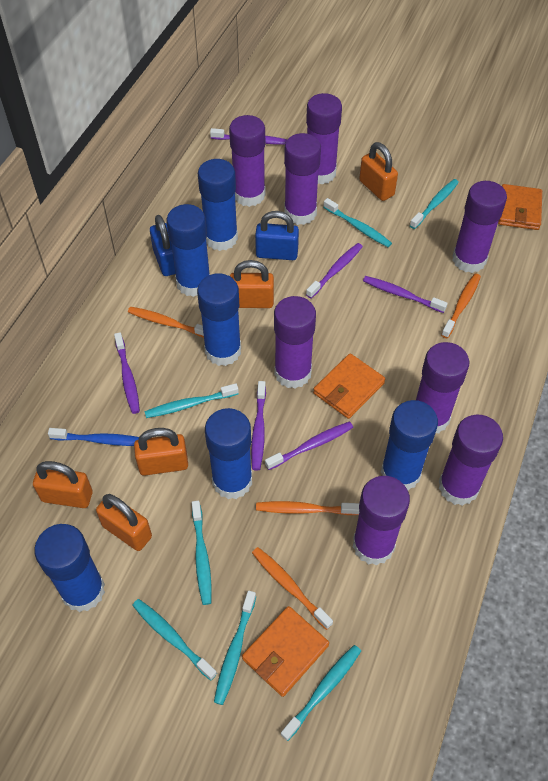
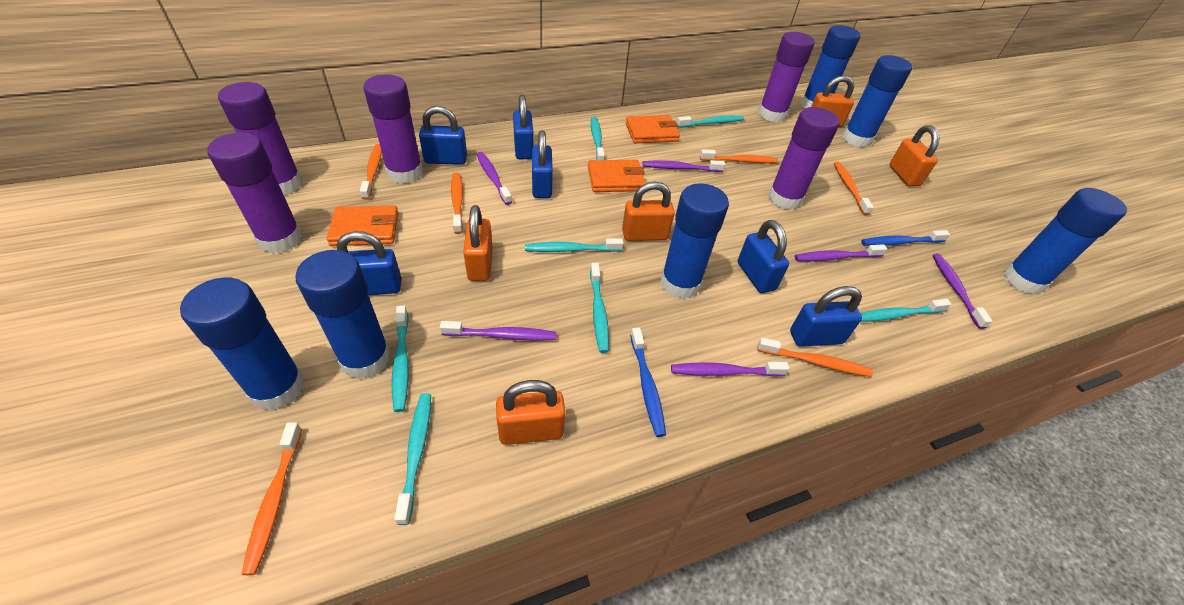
blue padlock: [150,215,176,276] [255,211,299,260] = 2 -> [337,231,401,295] [419,106,467,165] [513,95,534,159] [532,131,553,198] [738,220,789,293] [790,286,862,347] = 6
blue toothbrush: [48,428,139,446] = 1 -> [630,328,666,437] [861,230,950,246] = 2
orange toothbrush: [128,307,204,338] [252,547,333,630] [256,501,359,515] [441,273,481,338] = 4 -> [241,422,302,575] [360,144,382,200] [451,173,463,234] [700,149,778,163] [757,338,873,377] [834,162,874,215] = 6
purple glue stick: [229,115,266,207] [274,296,316,389] [284,133,321,225] [306,93,342,185] [353,476,410,565] [416,342,469,433] [439,414,503,506] [452,181,507,273] = 8 -> [207,132,303,253] [218,82,302,195] [363,74,423,184] [758,32,815,122] [768,107,839,210] = 5

